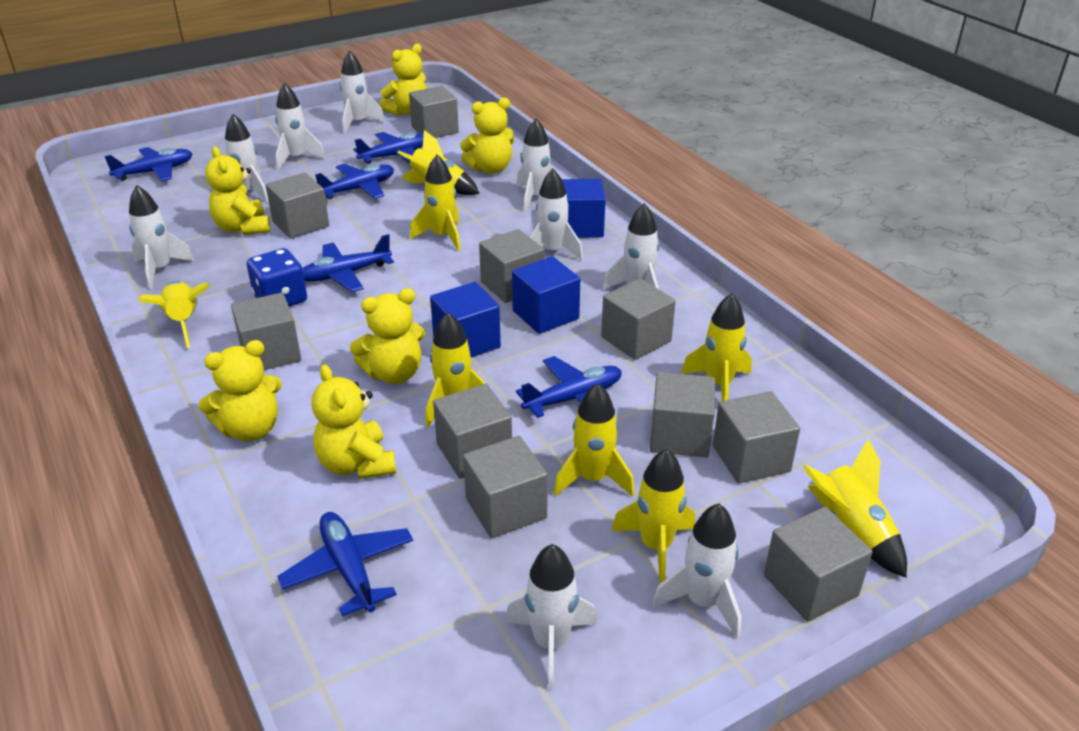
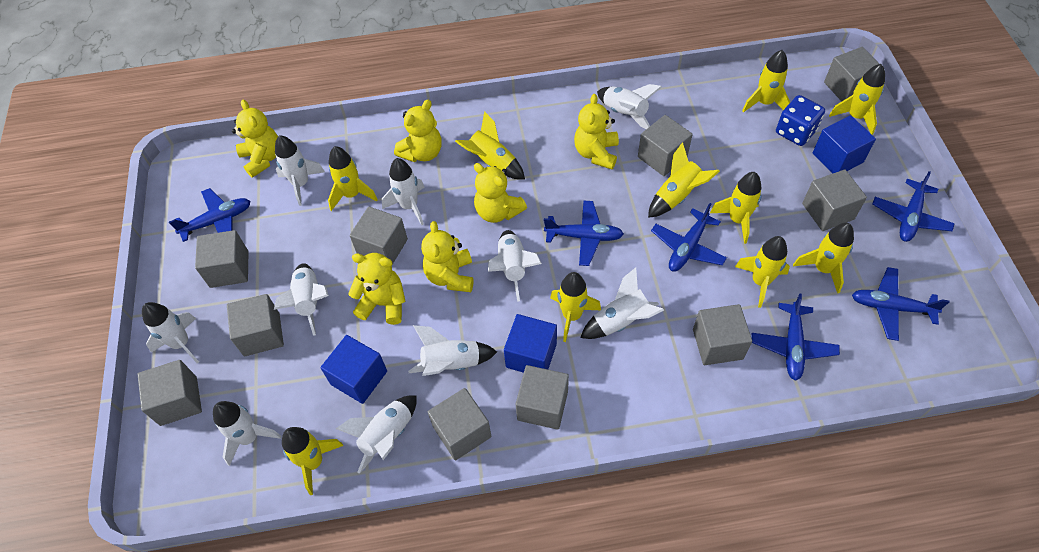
white rocket: [129,185,195,289] [225,114,269,202] [275,83,326,170] [340,51,385,134] [505,544,598,690] [516,119,563,212] [530,169,583,260] [603,203,660,290] [652,503,741,638] = 9 -> [142,302,199,363] [213,401,281,466] [274,263,329,336] [275,135,325,206] [336,395,417,474] [382,158,424,225] [408,325,497,376] [488,230,542,302] [580,267,664,339] [597,84,662,129] = 10
yellow rocket: [139,281,210,348] [397,130,479,195] [410,155,461,251] [425,312,492,427] [553,383,634,497] [612,449,695,583] [681,293,752,401] [803,439,907,577] = 8 -> [282,427,344,495] [328,146,378,211] [455,111,525,180] [550,272,601,342] [648,142,720,218] [710,172,762,244] [735,236,790,308] [742,50,790,112] [793,223,854,293] [829,64,885,135] = 10

